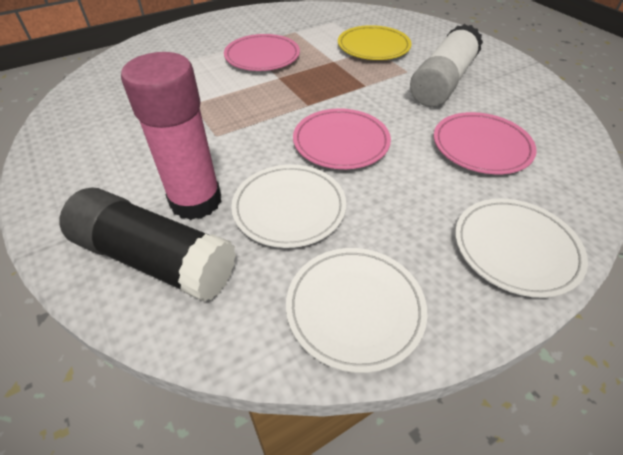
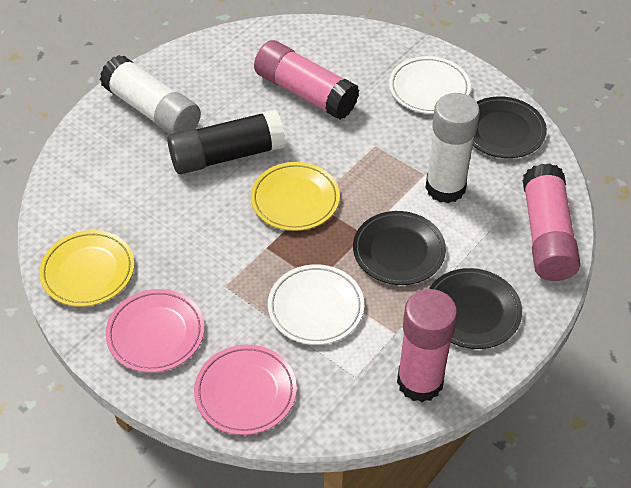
black plate: none = 0 -> [353,211,446,285] [429,268,522,349] [473,96,547,158] = 3
pink glue stick: [121,52,221,220] = 1 -> [254,40,359,120] [397,289,457,402] [523,163,581,281] = 3
pink plate: [224,34,300,71] [293,109,391,169] [434,112,537,174] = 3 -> [105,289,205,373] [194,345,297,435] = 2
white glue stick: [410,24,483,107] = 1 -> [100,55,201,134] [425,93,480,203] = 2
white plate: [231,164,346,248] [286,248,427,373] [455,199,588,298] = 3 -> [268,264,364,345] [389,56,471,114] = 2
yellow plate: [338,25,411,60] = 1 -> [39,230,135,307] [251,162,340,231] = 2

